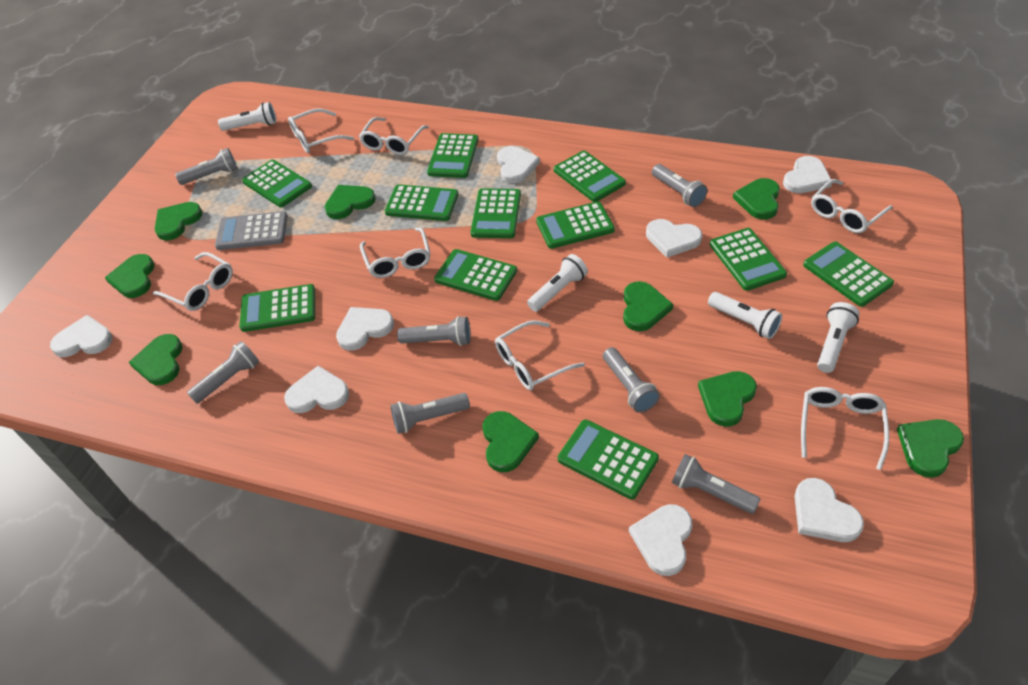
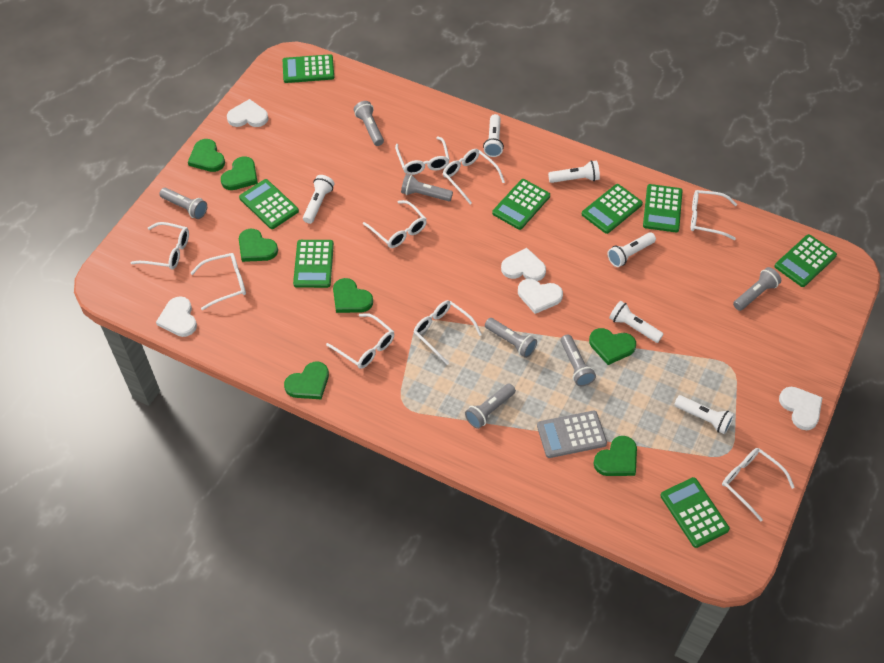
green calculator: [239,284,315,332] [242,160,312,208] [385,184,459,221] [427,133,479,178] [434,249,517,301] [470,188,521,238] [536,201,615,249] [554,151,626,202] [558,419,659,500] [710,228,787,291] [803,242,894,307] = 11 -> [239,179,299,229] [283,54,334,83] [293,240,334,288] [492,179,550,230] [582,184,643,234] [643,184,683,232] [660,477,730,548] [775,234,837,287] = 8
green heart: [105,254,155,298] [129,334,183,385] [155,202,202,241] [325,185,376,219] [482,411,539,472] [623,281,673,331] [698,371,757,427] [733,178,780,219] [897,419,964,478] = 9 -> [188,139,225,172] [221,156,258,190] [239,229,278,262] [284,362,329,399] [333,278,373,313] [589,328,636,365] [593,436,637,476] = 7
white flashlight: [218,102,276,131] [527,254,588,312] [708,292,782,339] [817,302,860,373] = 4 -> [303,175,334,224] [483,114,504,157] [548,160,600,183] [608,232,656,267] [609,301,663,343] [674,395,734,434] = 6
white glasses: [153,252,233,311] [288,109,354,153] [359,117,429,155] [360,227,430,278] [495,320,585,390] [801,387,889,470] [811,179,893,233] = 7 -> [131,222,189,270] [191,253,246,310] [326,313,394,369] [363,200,427,248] [395,137,450,175] [414,300,482,365] [443,149,505,204] [691,190,737,240] [722,448,795,521] = 9
white heart: [50,315,112,357] [284,366,349,413] [336,307,394,350] [497,146,540,183] [629,504,693,576] [646,219,702,258] [783,156,832,193] [794,478,864,542] = 8 -> [156,296,197,337] [227,99,268,127] [501,248,546,281] [518,279,563,314] [779,387,822,430] = 5

